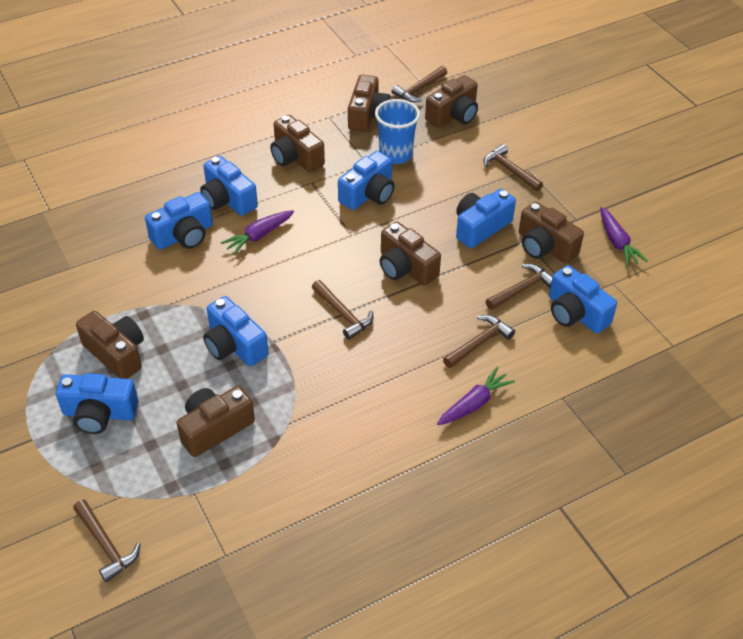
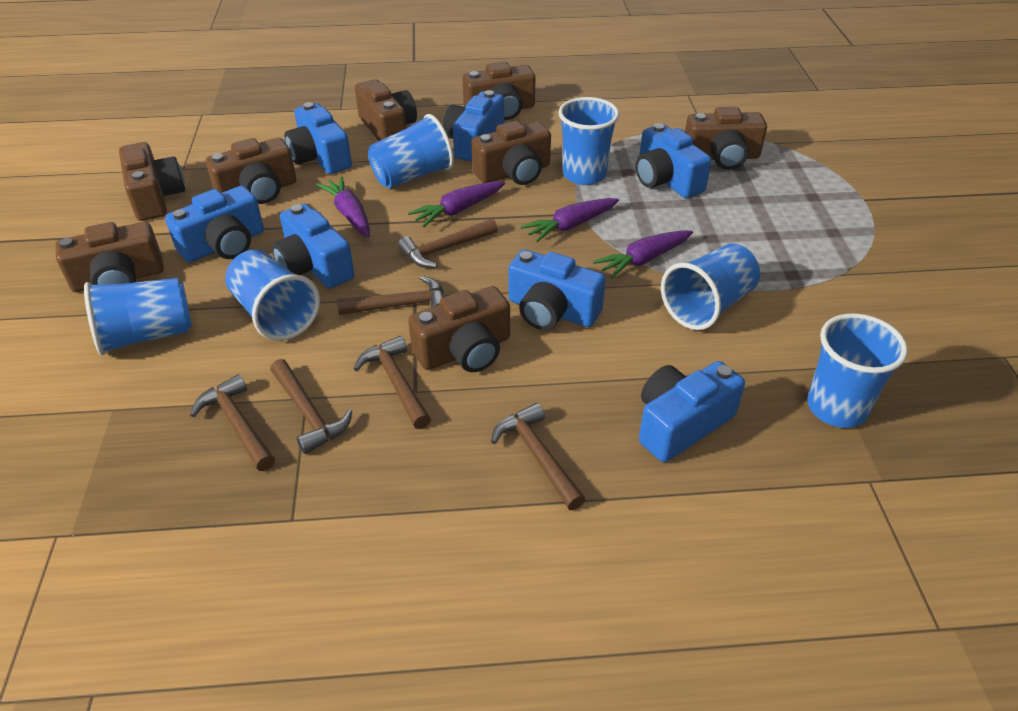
blue cup: [375,99,420,164] = 1 -> [84,278,192,355] [225,250,320,341] [368,114,454,188] [559,97,619,185] [661,244,760,330] [807,313,908,428] = 6
brown camera: [76,311,144,379] [177,386,255,457] [270,115,325,172] [348,75,391,132] [380,221,441,286] [425,75,478,128] [519,201,584,263] = 7 -> [55,222,164,292] [119,142,185,221] [206,138,296,204] [355,79,417,141] [408,286,510,372] [462,62,536,120] [471,121,551,185] [685,107,767,170] = 8
purple carrot: [221,210,294,255] [437,367,515,425] [600,207,647,266] = 3 -> [316,176,370,237] [408,181,505,227] [520,198,619,243] [593,230,693,279] = 4

